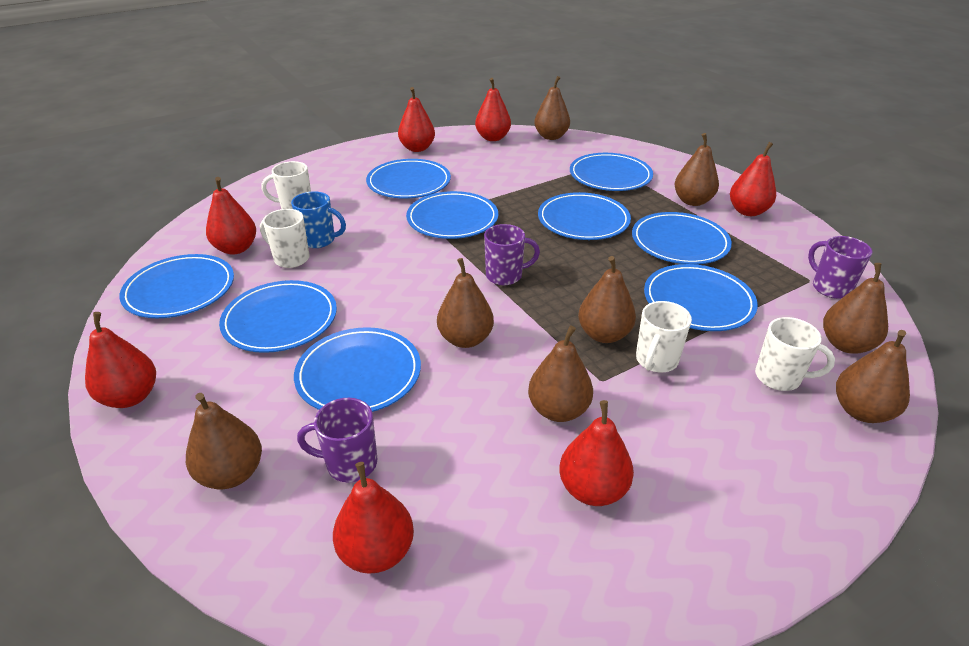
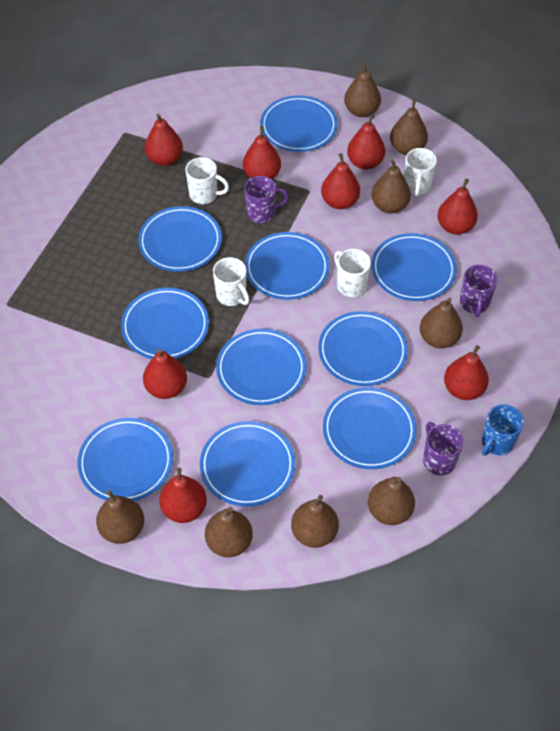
blue plate: [119,254,234,318] [219,280,337,353] [294,327,421,412] [366,159,451,199] [406,191,498,239] [538,192,631,240] [570,153,653,191] [632,212,732,265] [644,264,758,331] = 9 -> [77,418,173,501] [121,287,209,359] [138,206,222,272] [200,421,295,507] [216,329,307,405] [245,232,330,300] [260,96,338,152] [318,311,408,386] [323,387,417,469] [371,233,456,301] = 10
red pear: [85,312,156,408] [206,177,256,255] [333,462,414,574] [398,87,435,152] [475,78,511,141] [559,400,634,506] [730,142,776,216] = 7 -> [143,349,187,399] [145,113,183,166] [159,468,207,523] [243,126,281,179] [321,153,360,209] [347,114,385,170] [437,179,478,235] [444,345,489,400] = 8

